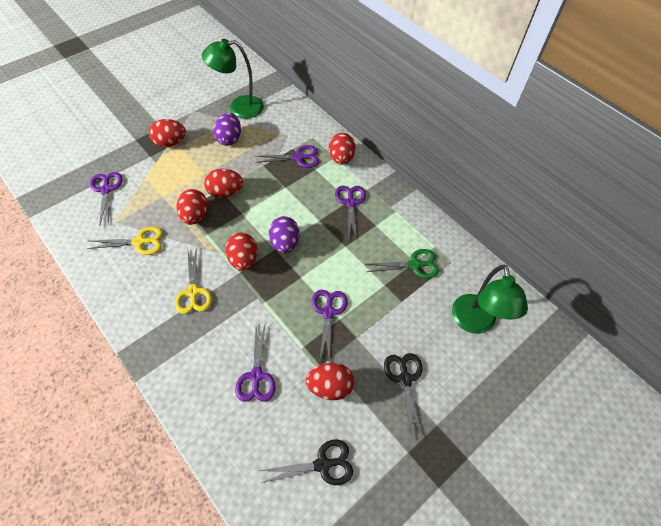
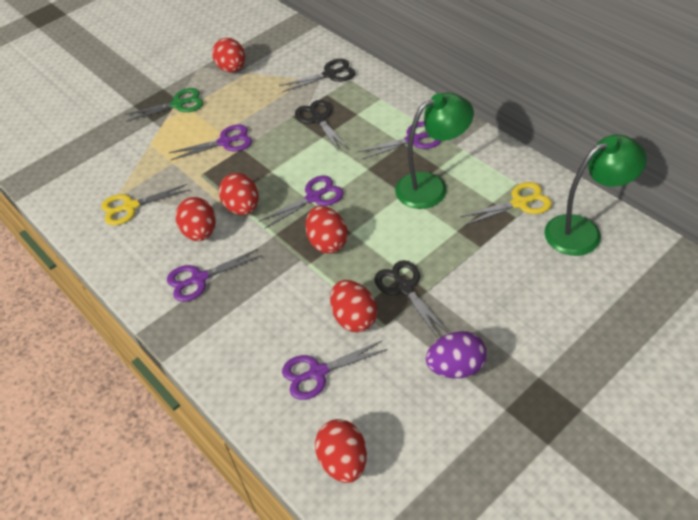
black scissors: [261,439,353,485] [384,353,423,437] = 2 -> [279,59,356,92] [295,100,348,152] [374,260,449,338] = 3
purple egg: [213,113,241,146] [269,216,299,253] = 2 -> [426,331,487,378] = 1

